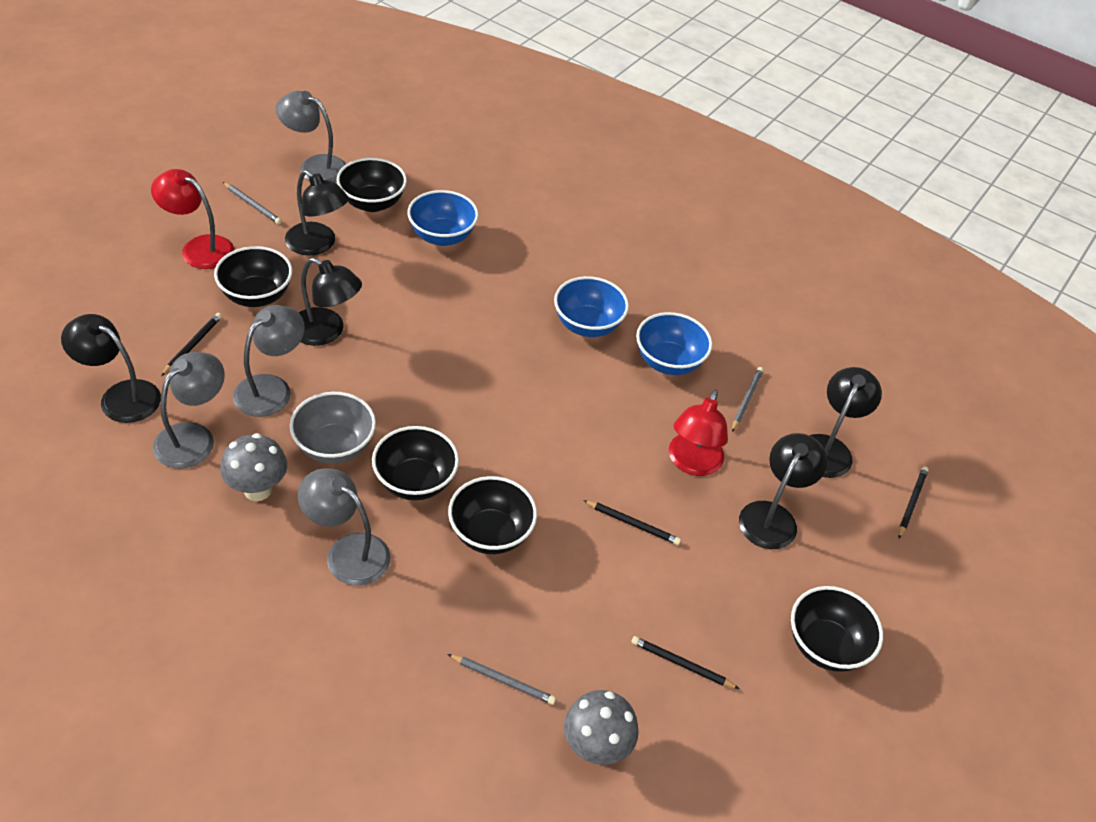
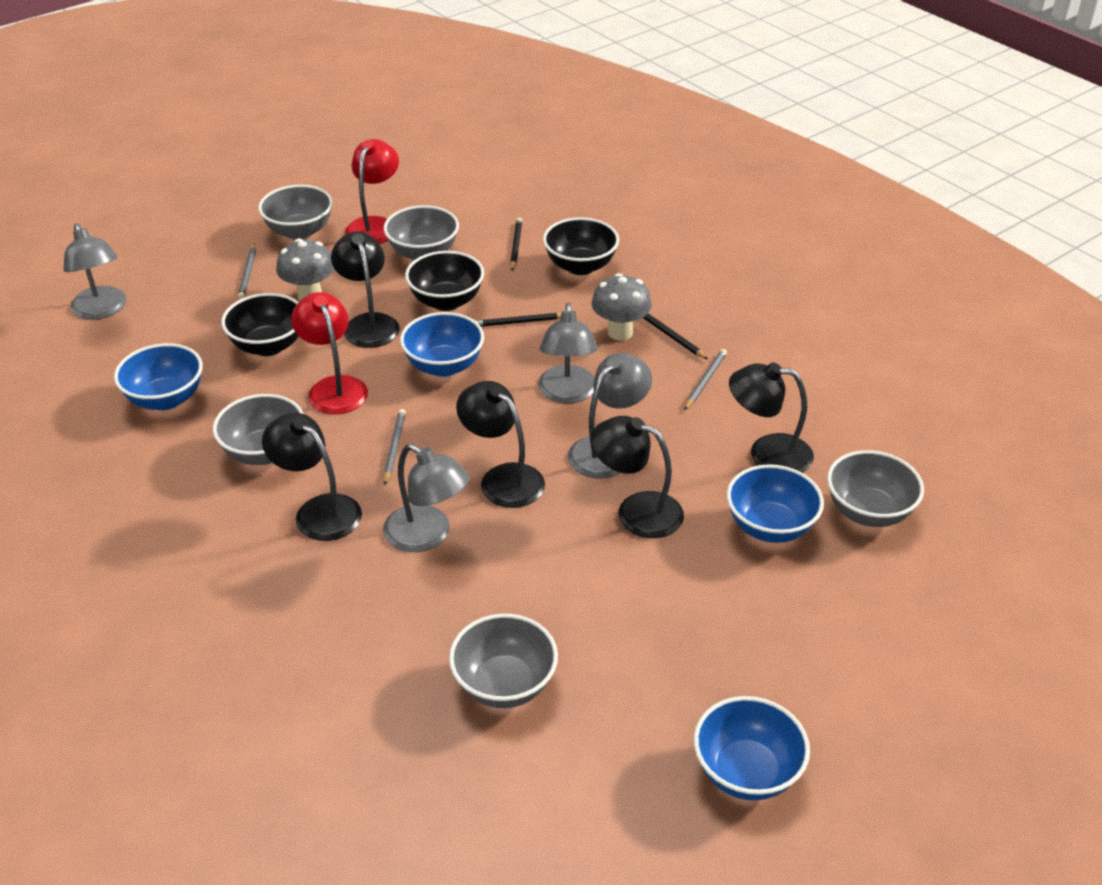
black bowl: [214,246,292,307] [337,158,407,212] [372,426,459,500] [448,476,537,554] [791,586,883,672] = 5 -> [221,293,299,356] [405,251,484,311] [543,217,619,275] = 3
black pencil: [161,313,222,376] [583,500,681,545] [631,636,739,689] [898,466,929,539] = 4 -> [475,313,561,327] [510,218,522,271] [642,313,708,359] = 3
blue bowl: [407,190,479,246] [554,276,629,337] [636,312,712,375] = 3 -> [114,343,203,410] [400,312,484,377] [694,696,810,800] [727,464,824,543] = 4
grey bowl: [289,392,376,464] = 1 -> [213,394,304,465] [258,185,333,240] [384,205,459,260] [449,614,558,708] [827,450,924,527] = 5

